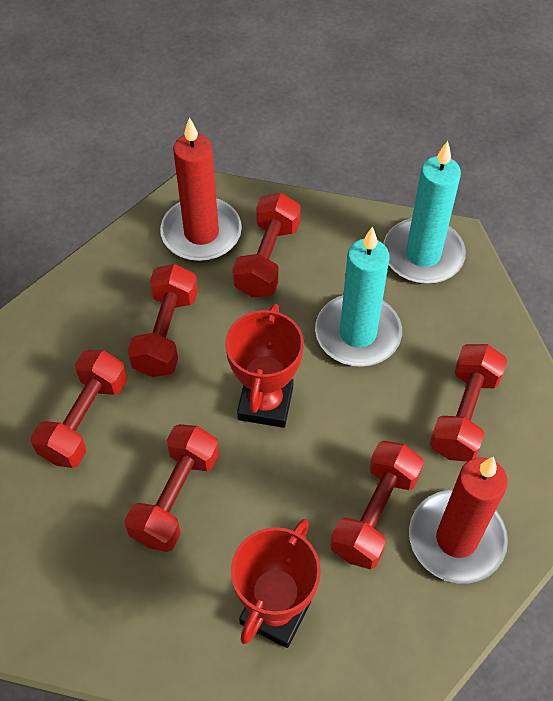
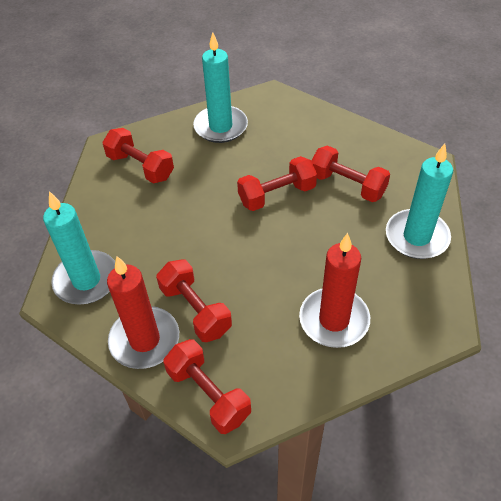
red dumbbell: [31,350,127,468] [125,424,219,552] [127,264,198,377] [232,193,301,297] [330,441,424,569] [429,344,507,462] = 6 -> [102,128,174,184] [156,259,232,342] [164,339,251,434] [237,156,317,211] [312,146,390,202] = 5
red trophy: [225,304,304,428] [231,519,321,648] = 2 -> none = 0
turquoise candle: [315,226,402,367] [383,141,466,284] = 2 -> [43,191,115,305] [193,32,248,143] [386,144,453,259] = 3

